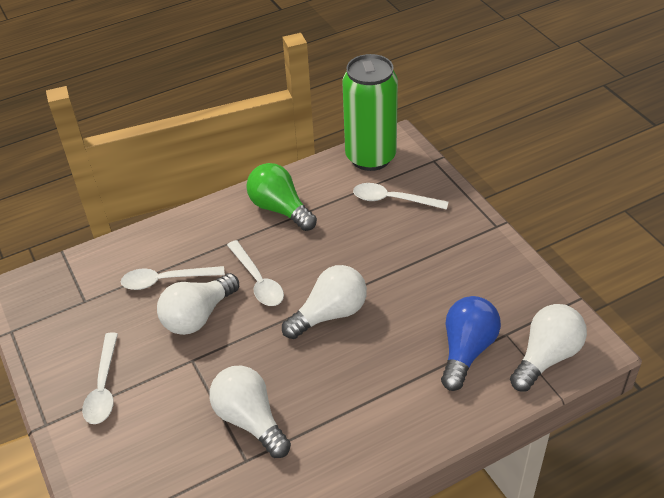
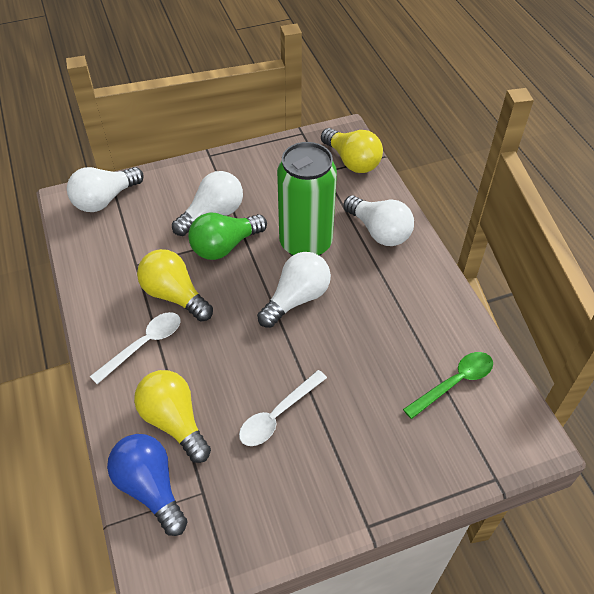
green spoon: none = 0 -> [403,352,493,419] = 1
white spoon: [82,332,118,424] [121,266,225,290] [227,240,284,306] [353,183,448,210] = 4 -> [90,312,181,384] [239,370,327,446] = 2
yellow light bulb: none = 0 -> [134,370,211,463] [137,249,213,321] [321,128,383,173] = 3

